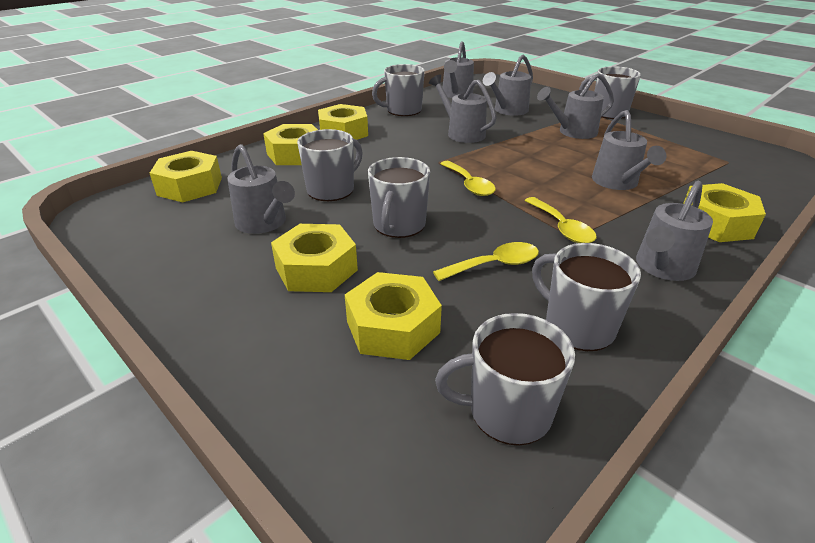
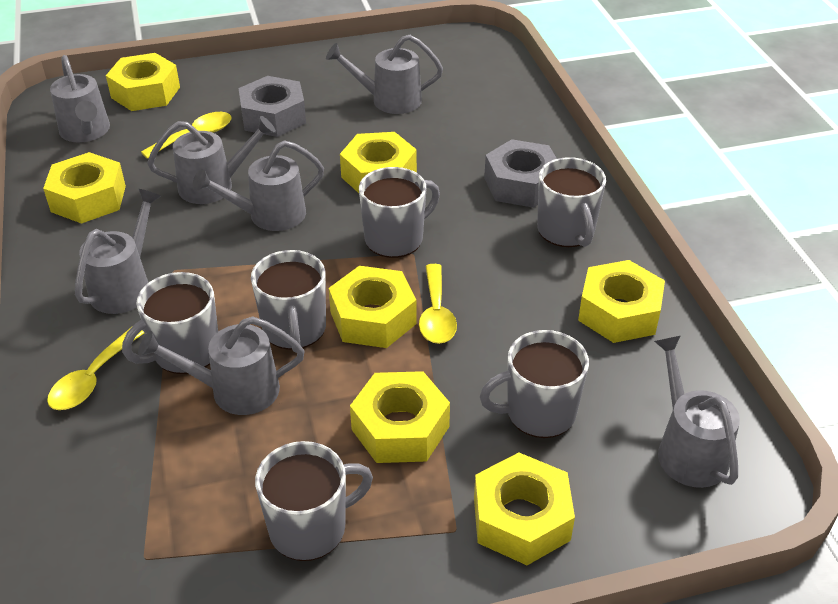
grey nut: none = 0 -> [238,76,306,137] [484,139,557,208] = 2
yellow nut: [150,151,222,202] [263,124,318,165] [271,224,358,292] [318,104,368,140] [345,272,442,360] [683,183,766,242] = 6 -> [43,152,126,224] [106,53,180,111] [329,266,417,348] [340,132,417,193] [350,371,450,463] [474,453,575,565] [578,260,665,343] = 7

